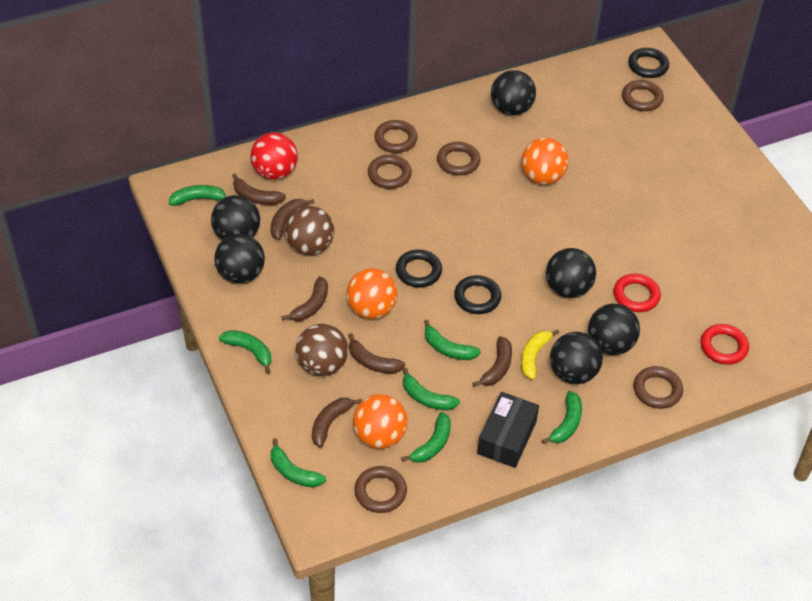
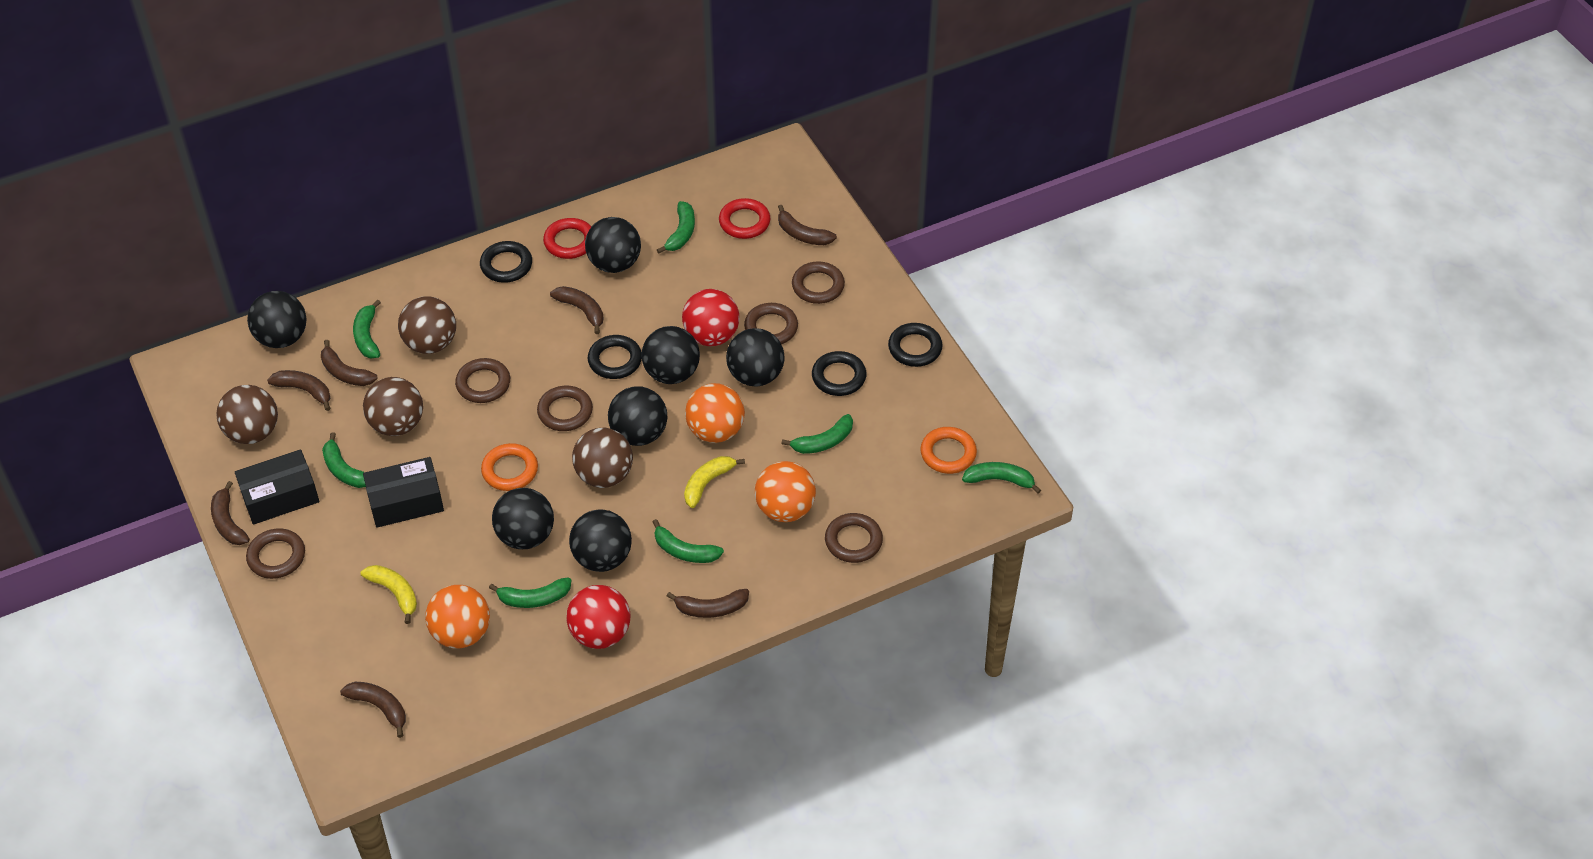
black ball: [211,195,260,240] [214,234,265,284] [491,70,536,115] [546,248,596,298] [550,332,603,384] [588,304,640,355] = 6 -> [247,291,307,348] [492,488,554,549] [569,510,632,572] [585,217,641,273] [608,386,667,446] [642,326,700,384] [726,328,785,387] = 7
black box: [477,392,539,468] = 1 -> [235,449,319,525] [363,457,444,528] = 2
black ring: [396,250,442,288] [454,275,501,314] [628,48,669,78] = 3 -> [480,241,532,283] [588,335,642,379] [812,351,866,396] [888,323,943,367] = 4
brown ball: [285,206,334,255] [295,324,348,376] = 2 -> [216,385,278,444] [363,377,423,436] [398,296,456,354] [572,427,633,488] = 4
brown banana: [232,173,286,205] [271,199,315,240] [281,276,328,321] [312,398,362,448] [348,333,405,374] [472,336,512,387] = 6 -> [211,481,250,545] [267,370,330,411] [321,340,378,386] [340,682,406,738] [550,286,603,334] [667,589,749,618] [778,205,837,245] = 7
orange ring: none = 0 -> [481,443,538,491] [920,427,977,474] = 2
red ball: [251,132,298,180] = 1 -> [566,585,630,649] [682,289,740,346] = 2
yellow banana: [521,330,559,380] = 1 -> [361,565,417,624] [684,456,745,508] = 2

